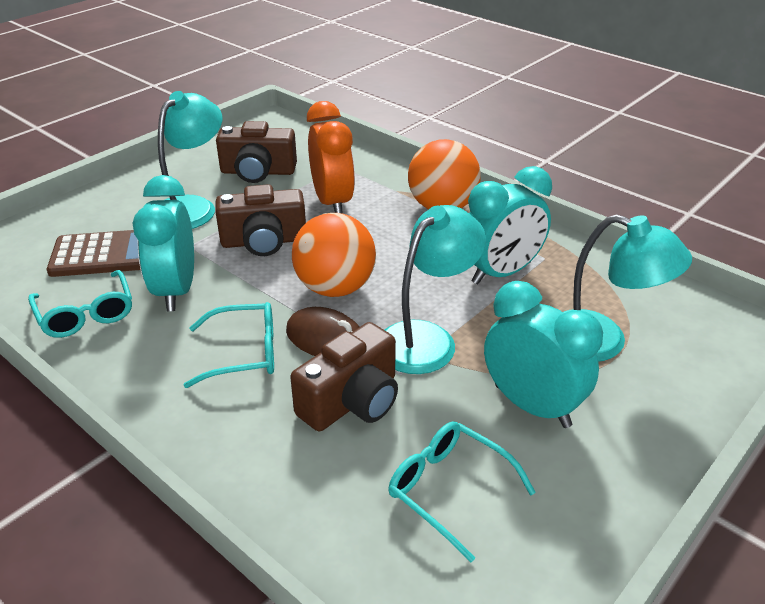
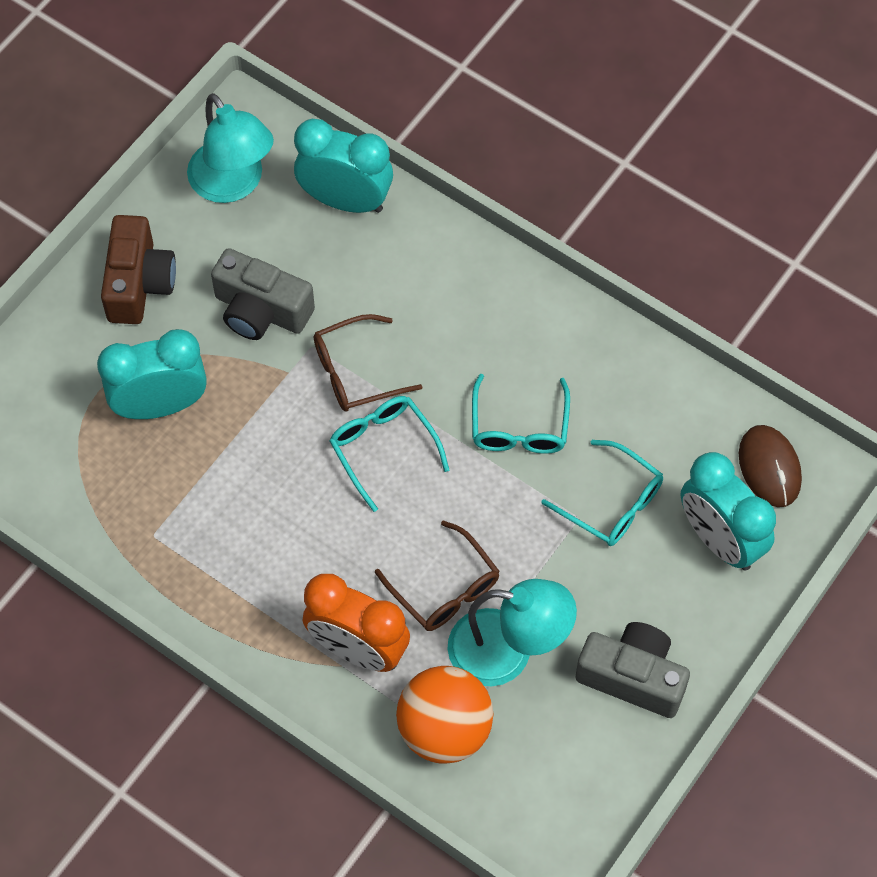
brown calculator: [47,230,141,277] = 1 -> none = 0
brown camera: [216,121,297,183] [216,184,306,256] [290,322,398,431] = 3 -> [101,215,176,324] = 1
brown glasses: none = 0 -> [314,314,423,411] [375,520,500,631] = 2
grey camera: none = 0 -> [211,248,315,340] [576,622,690,718] = 2
orange ball: [292,213,376,297] [408,139,481,209] = 2 -> [396,666,493,764] = 1
turquoise lamp: [158,91,222,229] [385,205,486,374] [563,214,692,362] = 3 -> [187,93,274,203] [448,579,577,686] = 2

